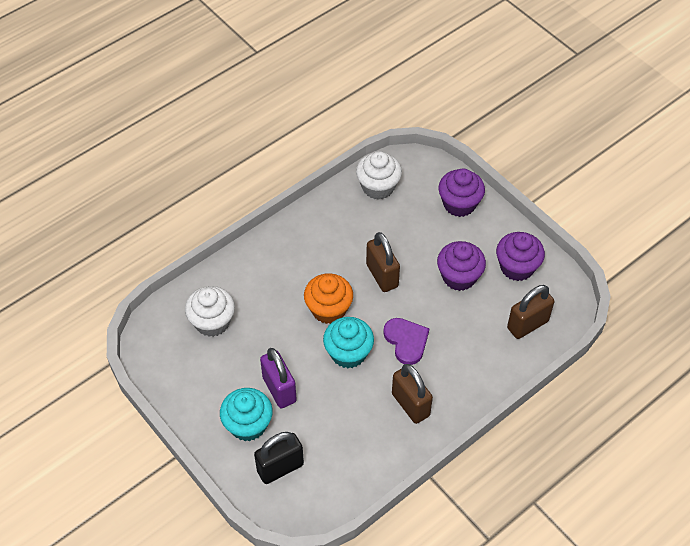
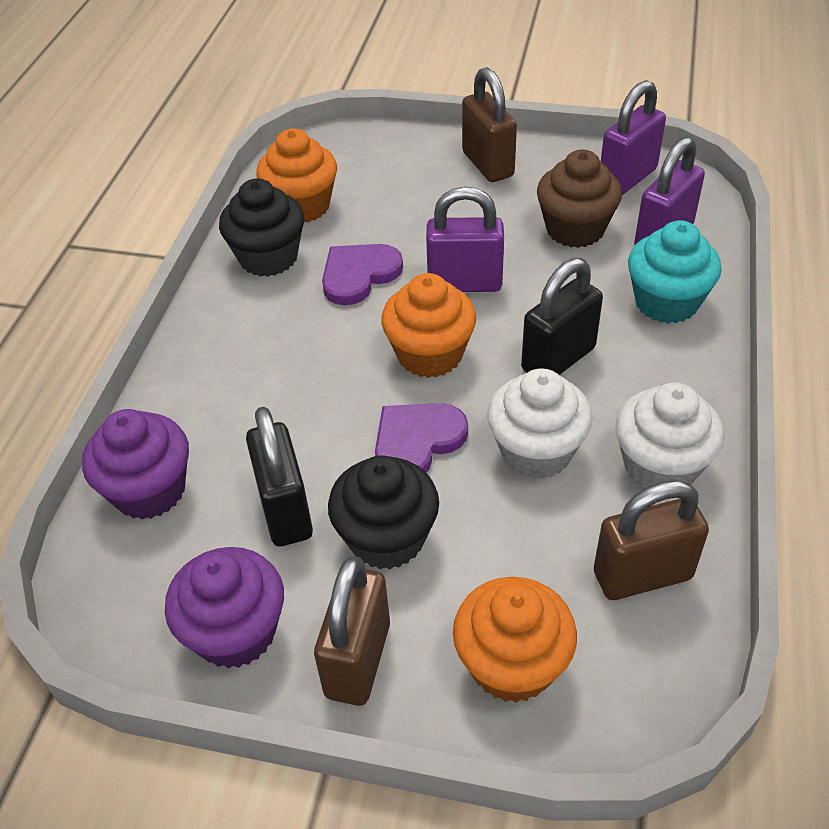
black cupcake: none = 0 -> [219,178,304,277] [328,455,439,569] = 2
black padlock: [254,432,304,484] = 1 -> [246,407,313,546] [521,258,603,375] = 2
brown cupcake: none = 0 -> [537,150,622,248] = 1
orange cupcake: [304,273,353,324] = 1 -> [256,128,337,222] [381,273,476,378] [453,577,577,703] = 3
purple cupcake: [437,241,486,291] [438,169,485,217] [496,232,545,281] = 3 -> [82,409,189,519] [165,547,284,668] = 2
purple heart: [383,318,429,365] = 1 -> [322,244,403,305] [375,403,468,473] = 2
purple padlock: [260,348,297,408] = 1 -> [426,186,504,292] [600,80,666,195] [634,137,705,245] = 3
turquoise cupcake: [220,388,273,441] [323,317,374,368] = 2 -> [628,220,722,324] = 1

